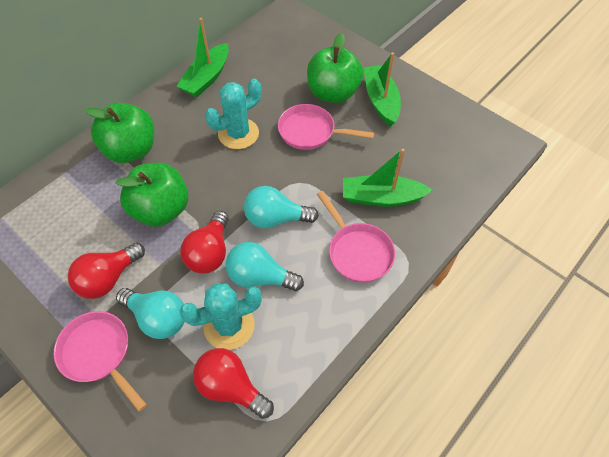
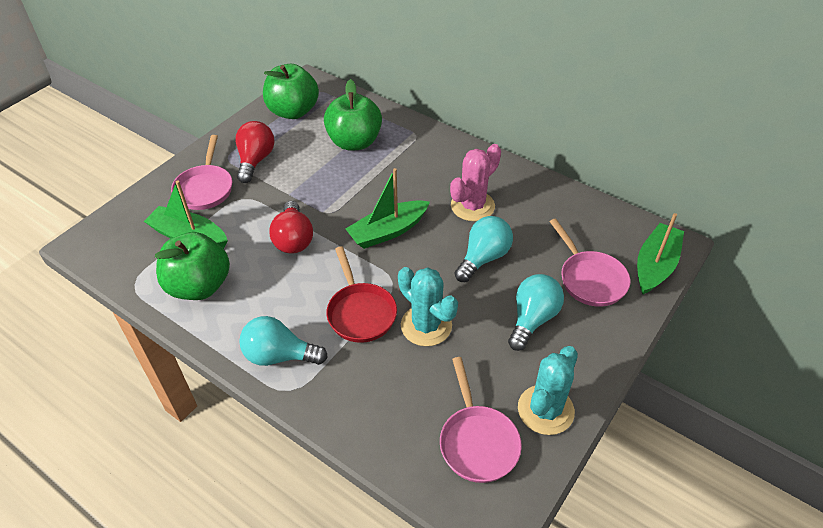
pink cactus: none = 0 -> [450,144,501,221] = 1
red light bulb: [68,242,145,299] [180,211,229,274] [193,348,274,419] = 3 -> [236,121,275,183] [269,201,313,253] = 2
red pan: none = 0 -> [326,246,397,343] = 1

